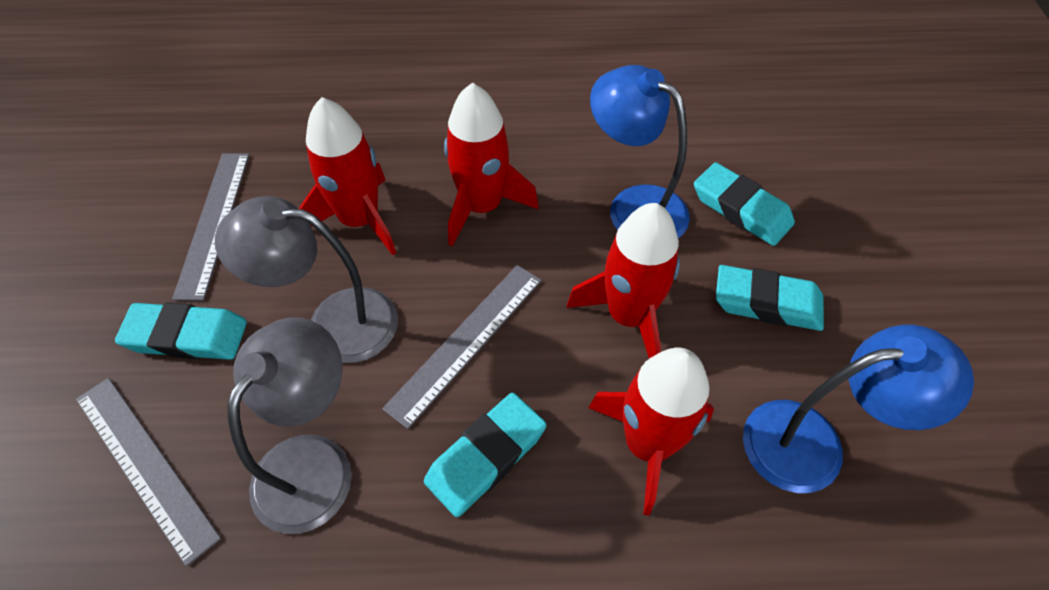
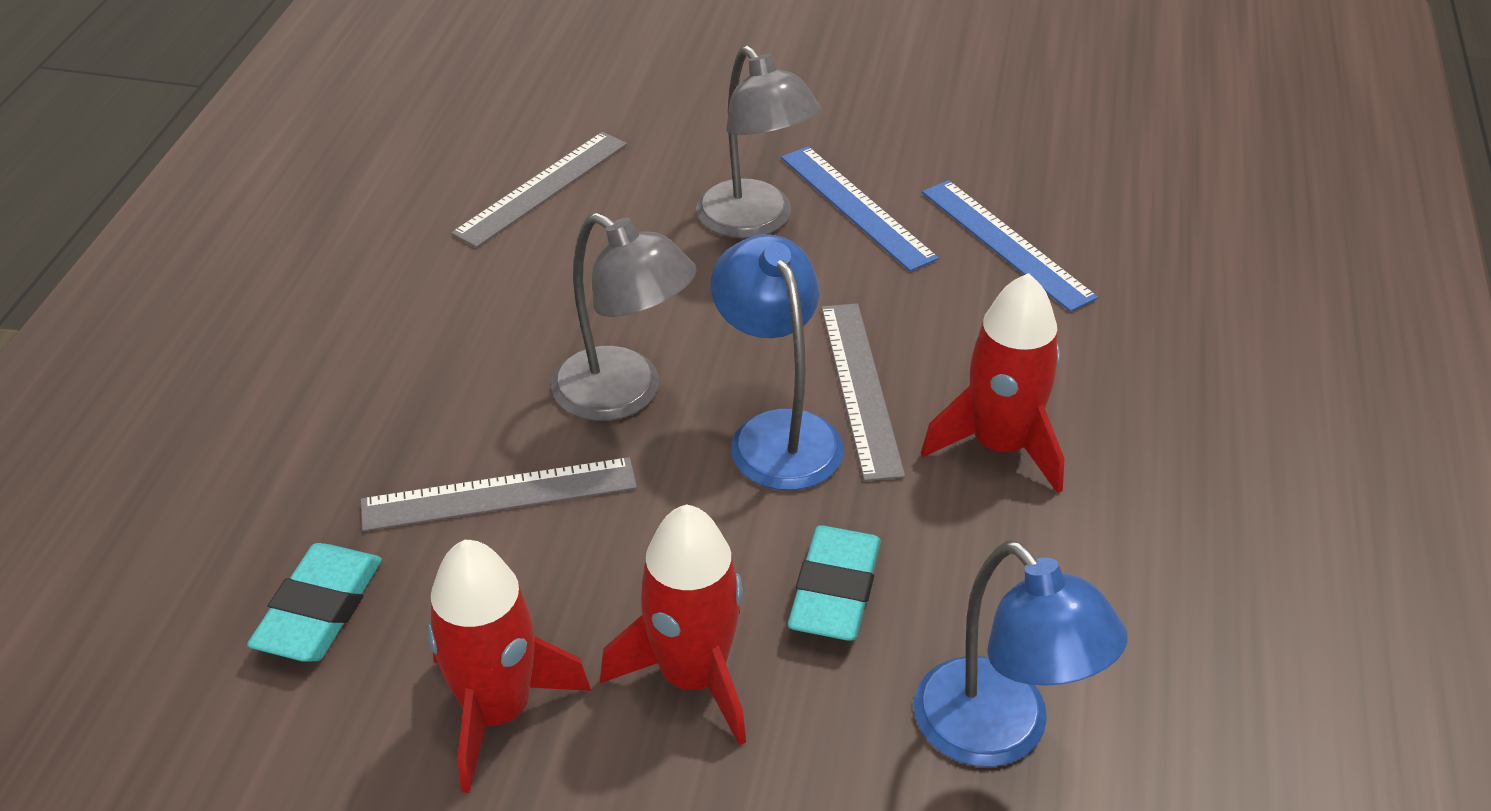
blue ruler: none = 0 -> [781,146,939,271] [922,180,1098,312] = 2
red rocket: [299,97,396,255] [444,83,539,246] [566,203,680,359] [588,348,714,516] = 4 -> [426,540,591,793] [600,504,746,746] [921,273,1065,494] = 3
turquoise eraser: [115,302,247,360] [424,393,547,517] [694,162,795,246] [716,265,824,331] = 4 -> [247,543,382,662] [788,525,881,641] = 2

